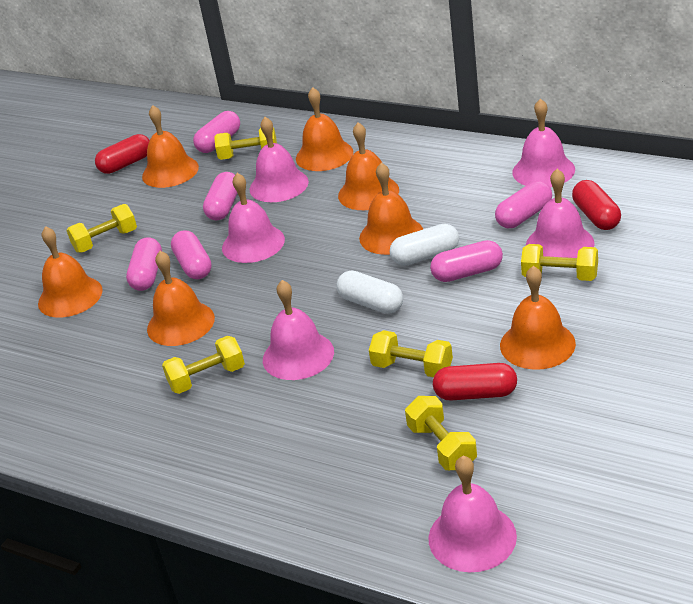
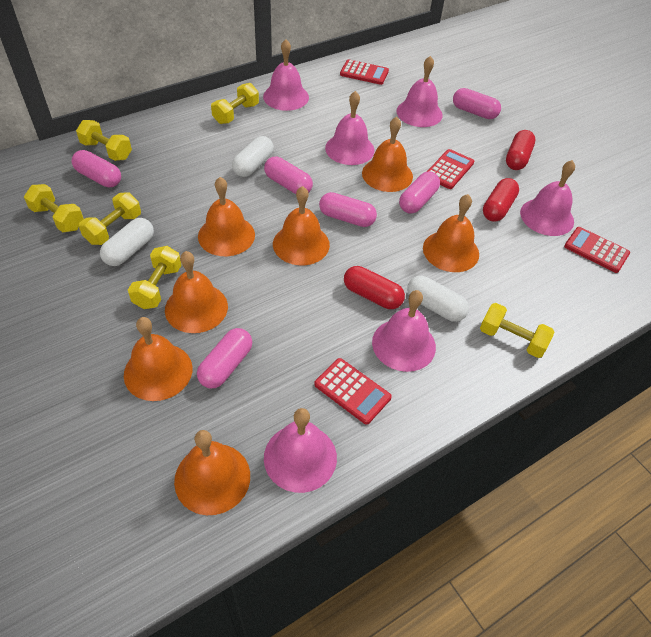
red calculator: none = 0 -> [314,358,392,425] [340,59,389,85] [427,149,474,189] [564,227,630,273] = 4
white capsule: [336,270,403,314] [390,224,459,266] = 2 -> [100,218,154,266] [232,136,274,177] [407,276,469,322] = 3

